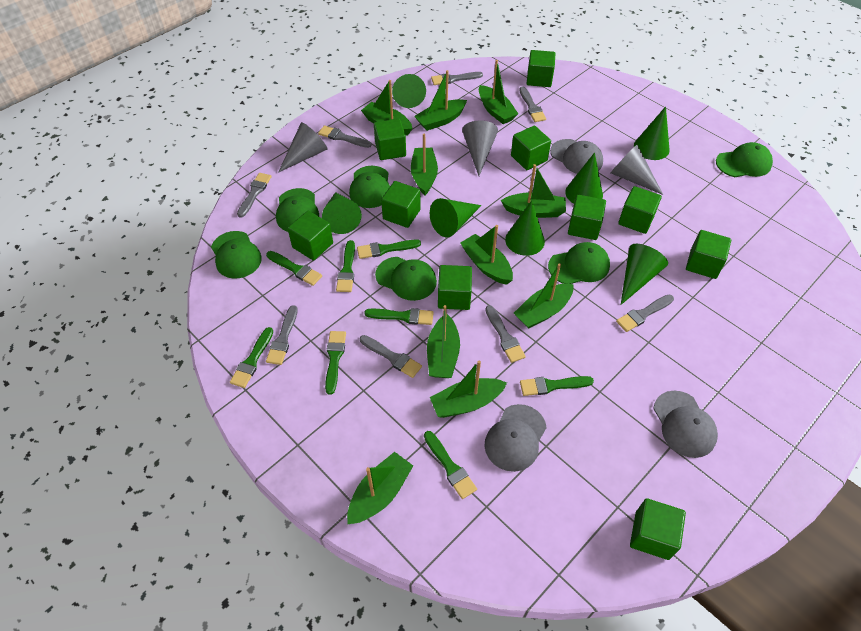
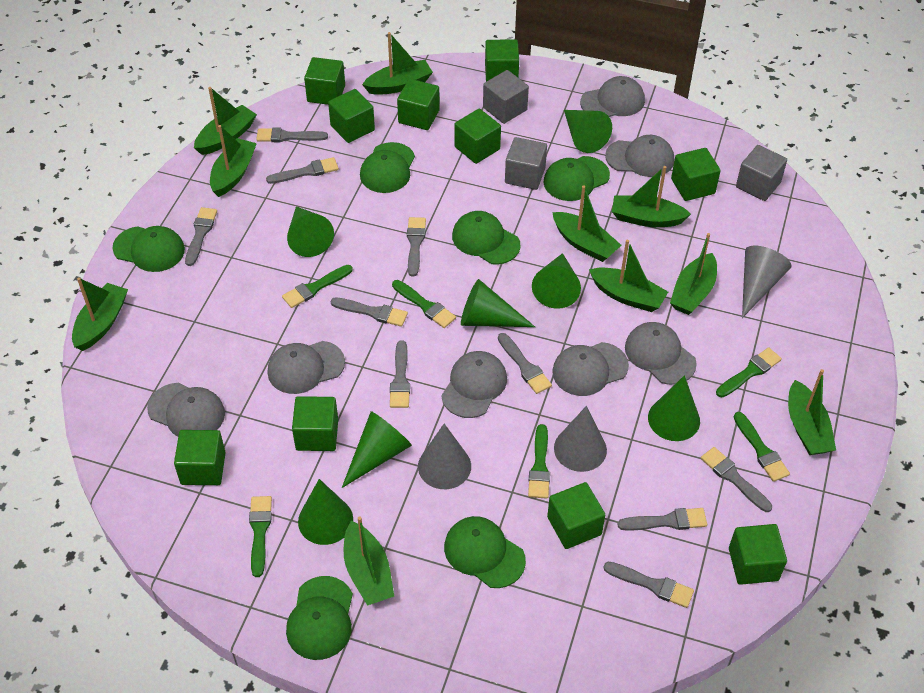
green brush: [230,327,273,388] [266,251,322,286] [325,331,346,395] [336,240,355,292] [357,240,421,259] [364,308,434,325] [424,431,477,499] [520,376,594,396] = 8 -> [249,496,272,577] [282,265,353,308] [392,280,456,328] [528,424,550,499] [716,347,782,397] [734,412,790,482] = 6
grey brush: [237,173,272,218] [266,305,298,365] [318,125,372,148] [360,335,422,378] [431,72,483,85] [485,305,526,363] [519,87,546,122] [616,295,674,332] = 8 -> [185,207,217,266] [256,127,328,142] [266,157,339,184] [331,297,408,327] [390,340,410,408] [407,217,426,277] [498,333,552,394] [603,562,694,608] [617,508,707,531] [701,447,772,512] = 10
grey cap: [484,404,547,472] [550,139,603,174] [653,391,718,458] = 3 -> [147,383,225,437] [268,341,345,394] [441,351,507,418] [552,342,629,396] [580,76,645,117] [605,135,674,177] [625,322,697,385] = 7
grey cube: none = 0 -> [483,70,529,124] [505,137,547,190] [736,145,787,201] = 3

